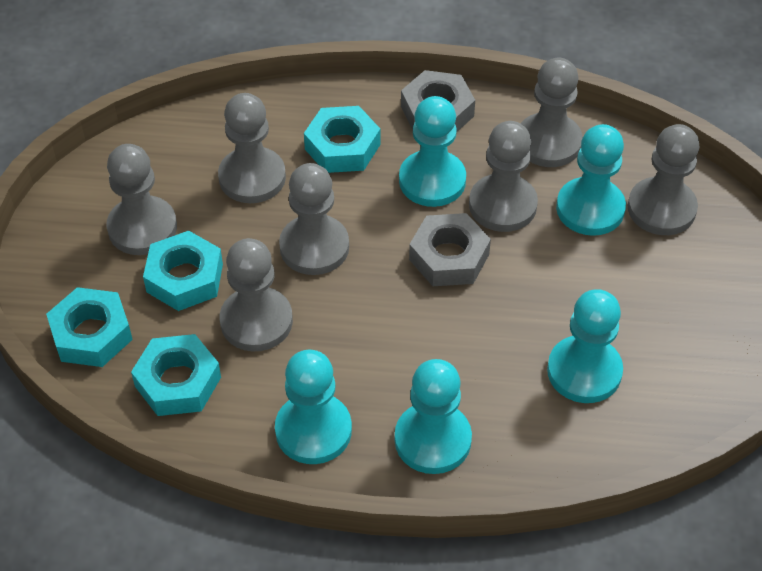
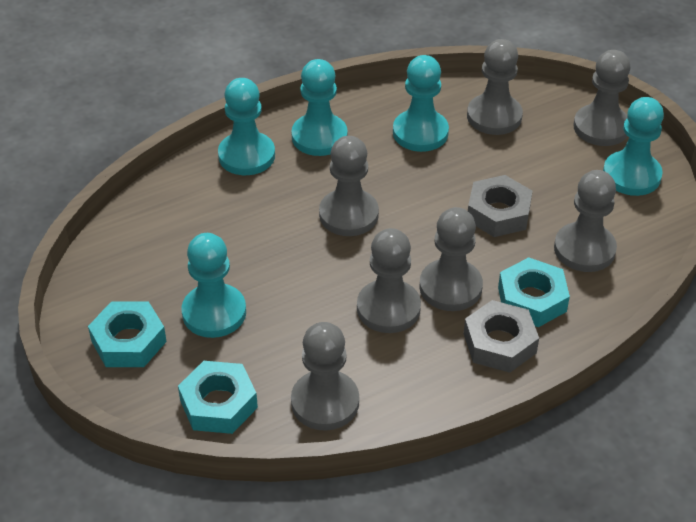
turquoise nut: [46,287,133,367] [131,334,221,416] [143,231,223,311] [304,106,380,173] = 4 -> [88,301,167,367] [178,361,258,434] [498,257,570,327] = 3

